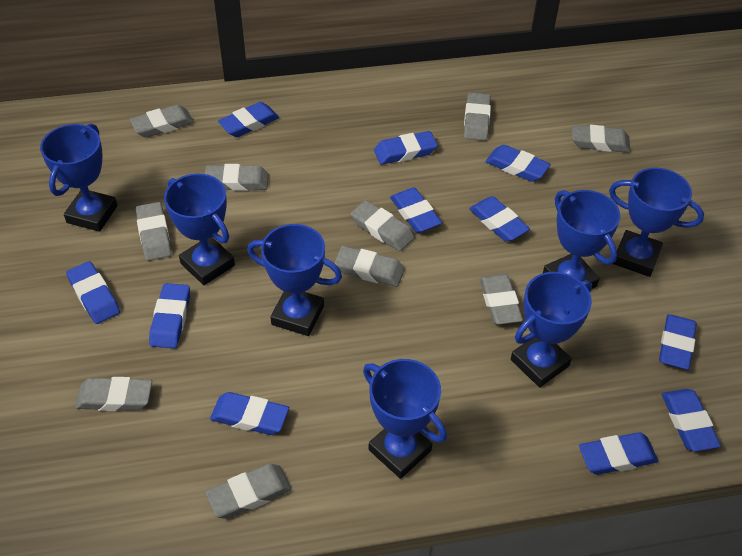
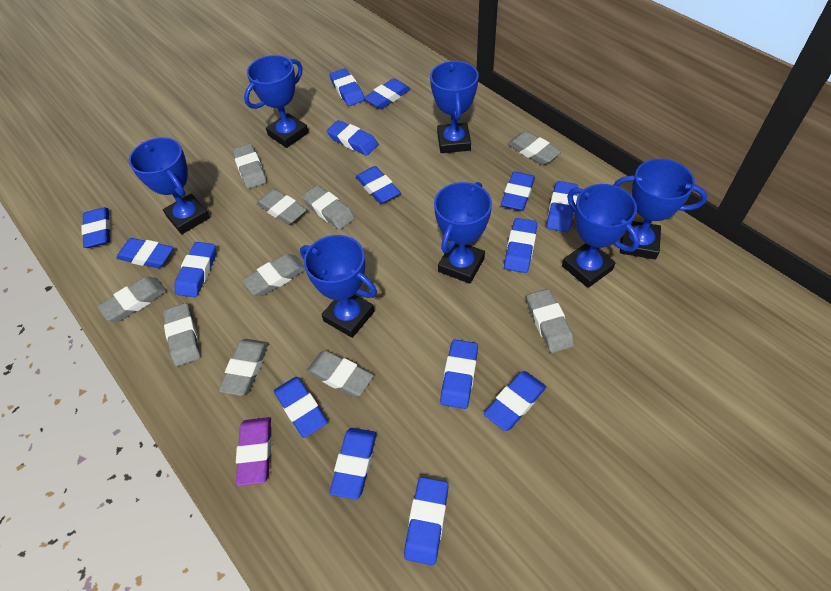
blue eraser: [66,261,120,324] [149,283,190,349] [210,392,289,435] [218,102,279,137] [374,131,438,165] [390,188,442,233] [469,196,530,242] [485,145,551,182] [579,432,658,475] [659,314,697,370] [662,389,721,452] = 11 -> [81,207,111,248] [116,238,173,268] [175,242,216,297] [274,377,328,438] [327,120,378,156] [329,68,365,106] [330,428,377,500] [356,166,401,204] [364,78,411,109] [404,477,448,565] [440,340,478,409] [484,371,546,431] [501,172,535,211] [504,218,538,273] [547,181,578,232] = 15
purple eraser: none = 0 -> [236,417,271,486] = 1

